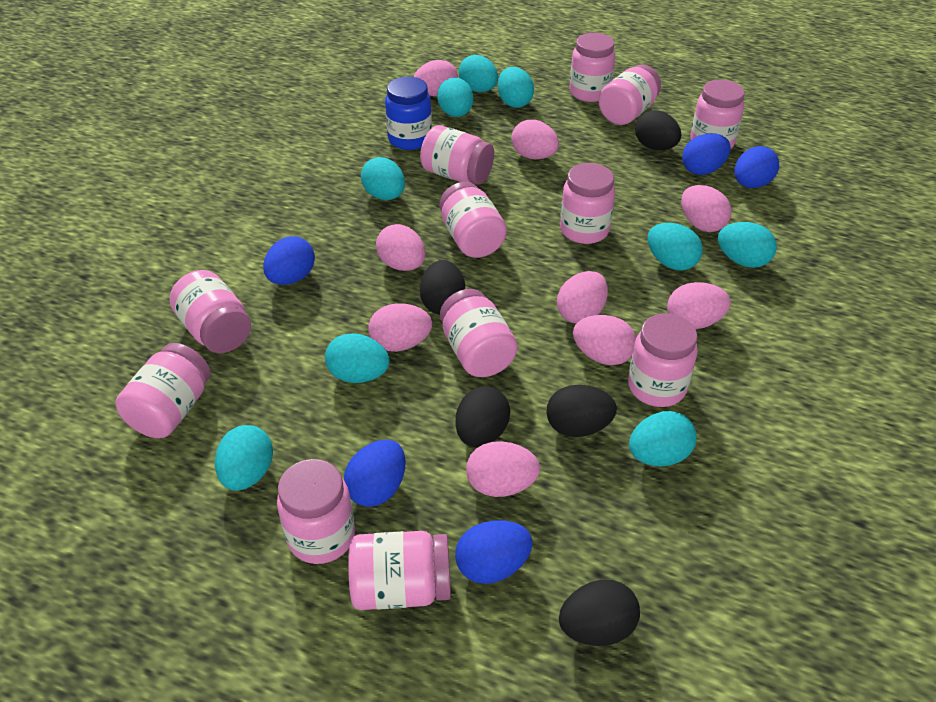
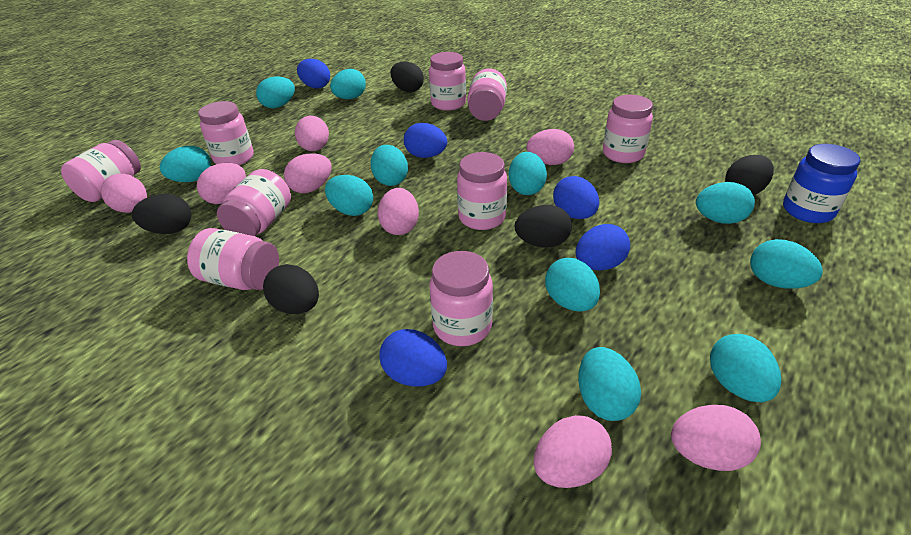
pink egg: [368,303,432,352] [376,224,426,271] [414,60,458,96] [466,441,540,497] [511,120,559,159] [557,271,608,323] [573,315,636,365] [667,282,731,329] [681,185,731,232] = 9 -> [101,174,147,213] [197,163,246,204] [284,153,332,193] [295,116,329,151] [378,188,419,235] [527,129,574,165] [534,415,612,488] [671,405,761,471] = 8
pink jar: [115,343,211,438] [169,270,251,353] [277,459,355,564] [348,531,451,610] [420,125,494,185] [440,182,507,258] [440,289,518,377] [560,163,615,244] [570,33,615,102] [598,65,661,125] [628,314,698,407] [690,80,745,148] = 12 -> [61,140,141,202] [187,228,279,290] [198,101,254,165] [217,169,291,236] [429,52,466,110] [429,251,493,346] [457,152,507,230] [468,68,507,121] [603,95,653,163] = 9
turquoise egg: [215,425,273,491] [325,333,390,383] [361,157,405,200] [437,77,473,117] [458,55,498,92] [498,67,534,108] [629,411,697,466] [647,223,703,271] [718,222,777,268] = 9 -> [160,146,211,182] [256,77,295,108] [325,175,373,216] [330,69,366,99] [371,145,408,186] [509,152,547,195] [545,258,600,312] [578,347,641,421] [696,182,755,224] [710,334,781,402] [750,239,823,289] = 11

